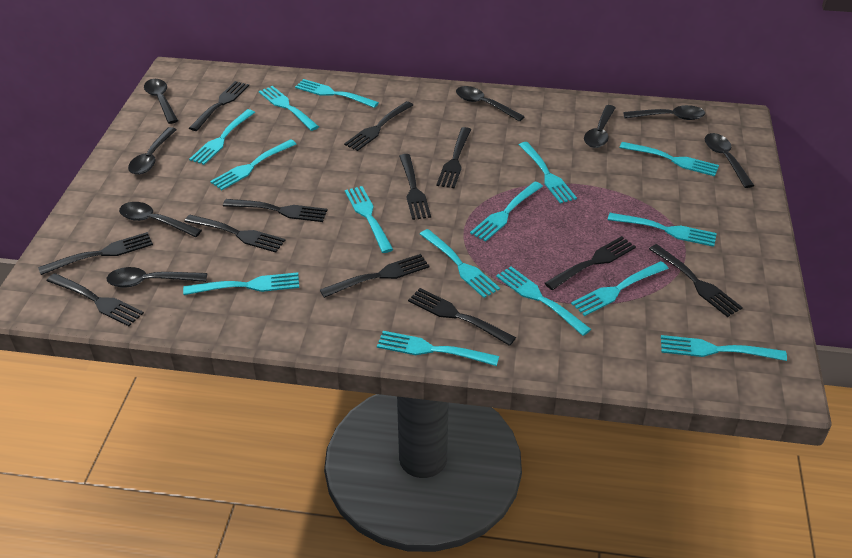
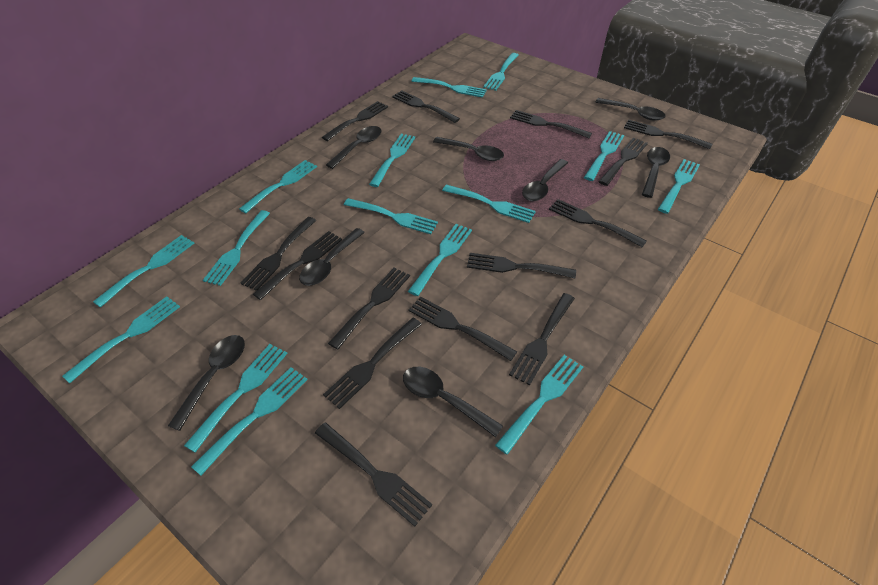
black fork: [38,232,153,275] [47,273,144,326] [184,215,285,252] [189,81,249,131] [223,199,327,222] [320,254,430,298] [344,101,413,151] [399,154,431,220] [408,288,516,346] [436,127,471,188] [545,236,636,290] [649,244,743,317] = 12 -> [241,217,316,291] [253,231,342,300] [315,422,432,526] [322,101,388,141] [323,318,422,409] [328,267,410,349] [392,90,460,123] [408,296,517,361] [467,253,576,278] [509,293,575,386] [510,110,592,138] [549,199,647,247] [598,138,648,186] [624,119,712,149] = 14

